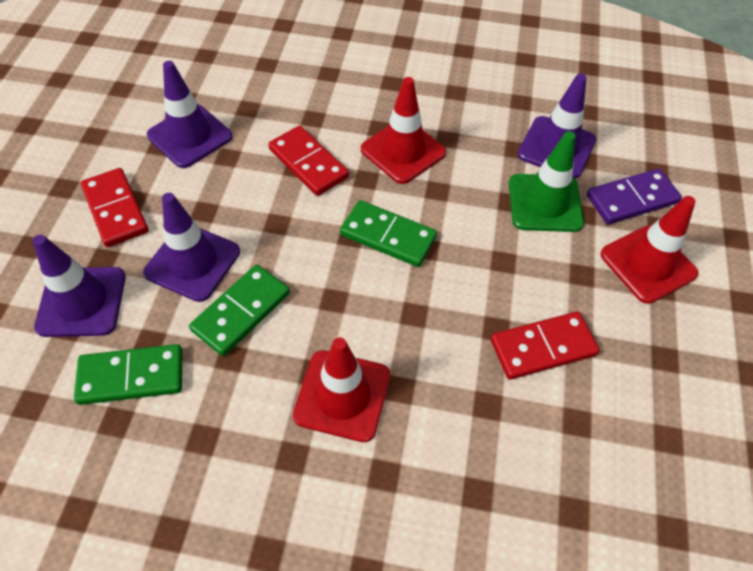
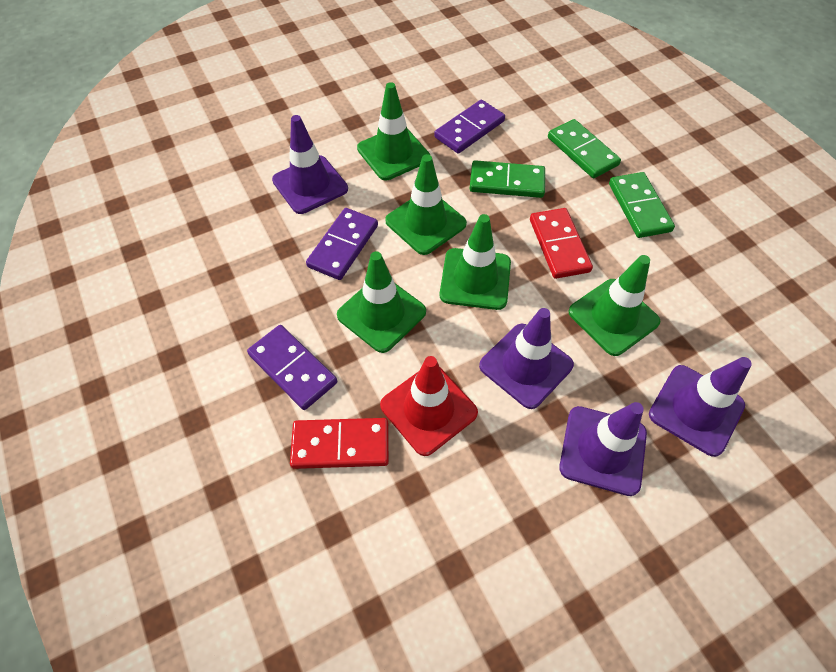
green traffic cone: [509,131,584,232] = 1 -> [337,251,426,353] [357,82,430,180] [385,154,467,255] [440,214,511,310] [568,255,660,356] = 5
purple domino: [587,169,682,224] = 1 -> [247,325,337,410] [306,208,378,280] [434,100,505,153] = 3
red domino: [81,168,148,247] [268,126,349,196] [491,311,600,380] = 3 -> [290,418,389,469] [530,208,593,279] = 2
red traffic cone: [293,337,390,442] [361,77,446,184] [601,196,699,304] = 3 -> [380,356,478,456] = 1

